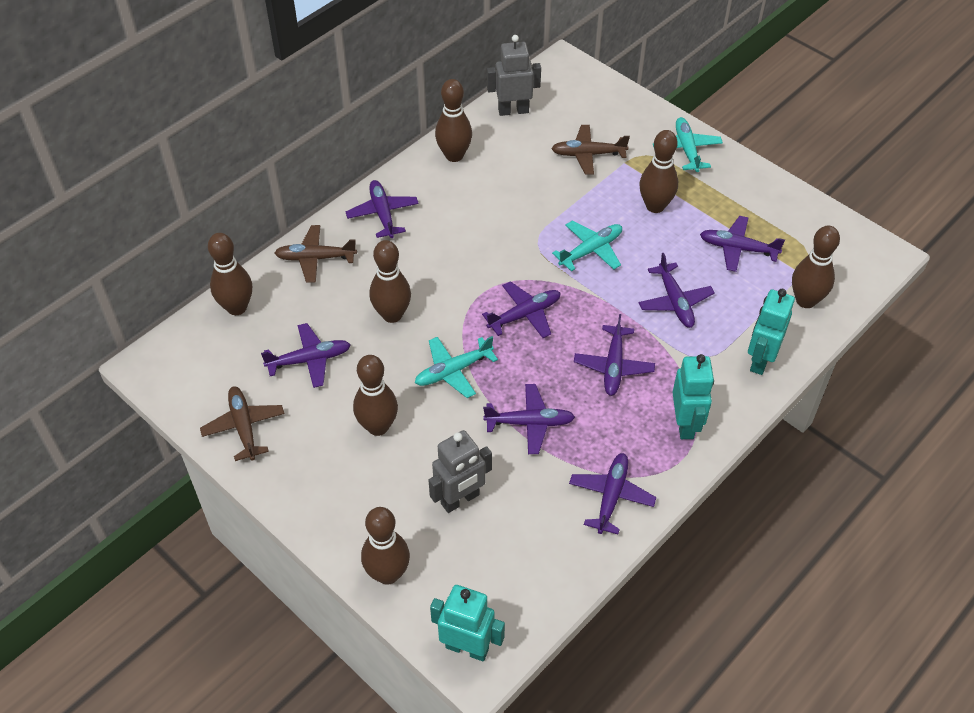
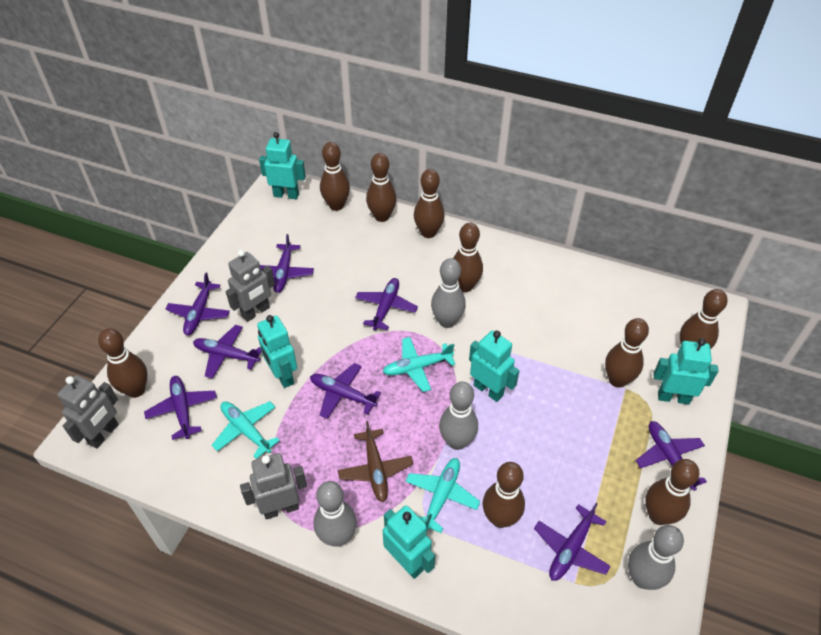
brown bowling pin: [208,233,252,315] [353,355,398,436] [361,507,410,585] [370,240,411,323] [435,79,472,162] [639,130,678,213] [792,226,840,308] = 7 -> [98,328,148,398] [320,142,350,211] [366,153,397,222] [414,169,445,238] [453,223,483,292] [482,462,525,528] [605,318,649,388] [645,459,699,525] [680,289,728,349] = 9
brown plane: [200,386,285,461] [274,225,357,283] [551,125,630,175] = 3 -> [338,421,413,502] = 1
grey bowling pin: none = 0 -> [313,481,357,547] [431,258,466,328] [439,382,478,450] [628,525,684,590] = 4
grey robot: [429,430,492,513] [487,35,541,116] = 2 -> [57,375,119,449] [226,250,275,322] [240,453,307,520] = 3
turquoise robot: [430,585,505,661] [672,354,714,439] [748,289,795,375] = 3 -> [257,315,297,388] [259,132,306,199] [383,506,435,579] [469,331,519,402] [653,338,718,404] = 5

